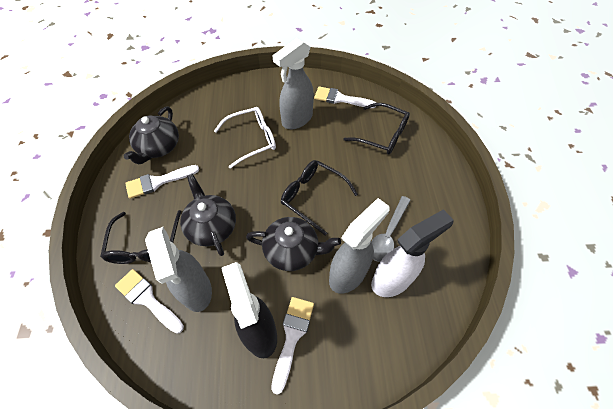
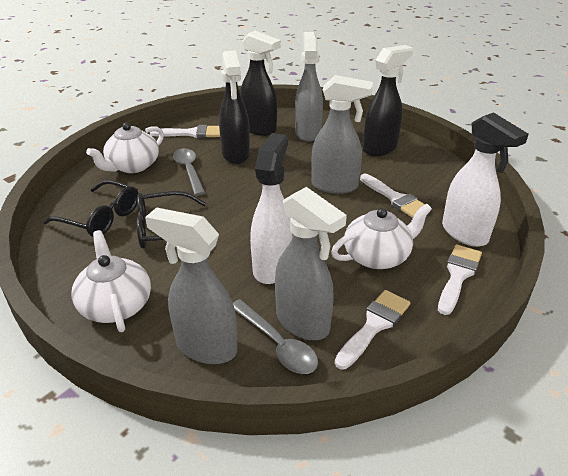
black glasses: [100,210,181,264] [281,160,358,236] [343,103,410,155] = 3 -> [43,180,138,237] [137,191,206,249] = 2
black spray bottle: [221,262,277,358] = 1 -> [219,50,250,164] [240,31,281,136] [363,45,413,156] = 3
black teapot: [123,107,179,164] [180,174,236,256] [246,217,341,271] = 3 -> none = 0
grey spoon: [371,196,411,262] = 1 -> [173,148,205,196] [233,299,318,374] = 2
grey spray bottle: [145,227,212,312] [272,38,314,129] [329,198,390,294] = 3 -> [145,207,237,364] [275,187,347,340] [295,32,323,142] [311,75,373,194] = 4
white glasses: [214,107,276,169] = 1 -> none = 0
white spray bottle: [371,209,454,297] = 1 -> [250,133,293,284] [442,112,529,247] = 2
white teapot: none = 0 -> [71,230,151,332] [86,123,164,173] [331,204,432,269] = 3

